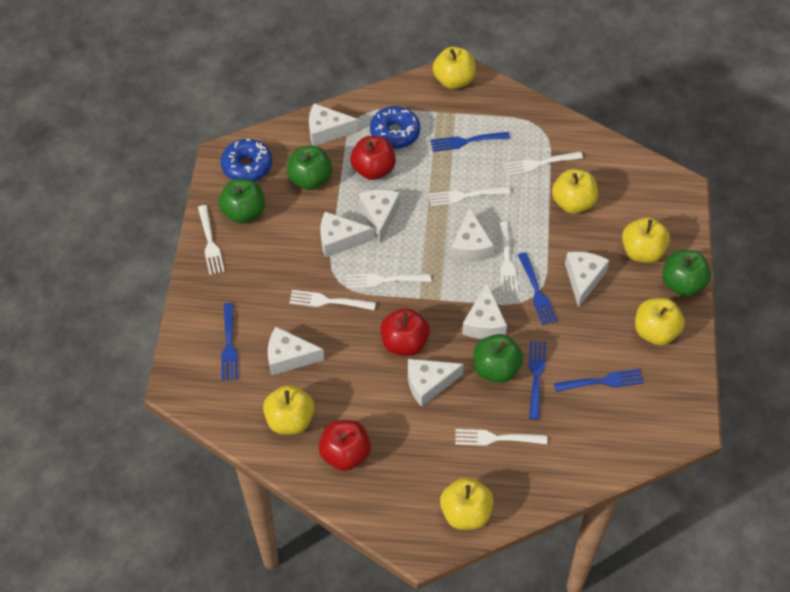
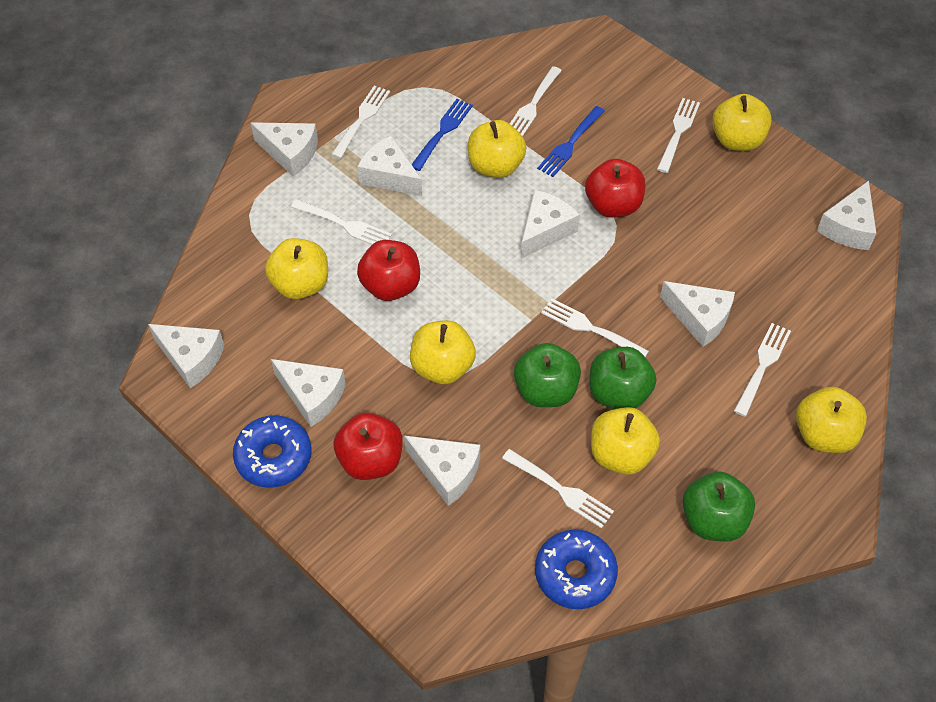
blue fork: [221,303,238,380] [430,132,510,152] [518,252,558,325] [529,341,546,420] [554,369,644,392] = 5 -> [412,99,473,171] [537,106,605,177] = 2
green apple: [219,179,265,224] [287,146,332,190] [474,334,523,383] [662,250,711,296] = 4 -> [514,343,581,407] [589,347,656,409] [683,472,755,542] = 3

